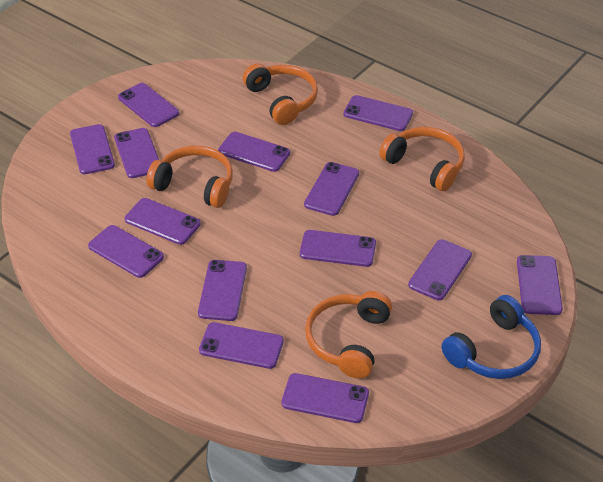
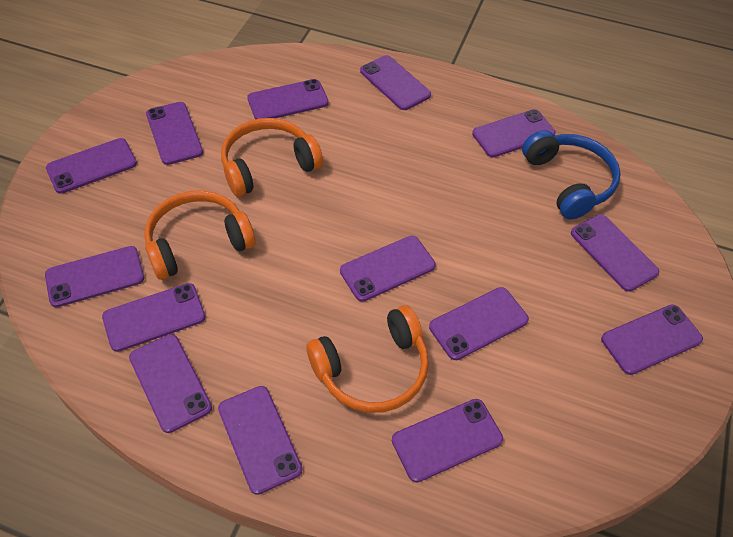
orange headphones: [146,146,233,208] [243,64,318,125] [305,291,392,378] [379,127,465,191] = 4 -> [144,190,256,280] [221,118,323,197] [306,305,429,413] = 3

